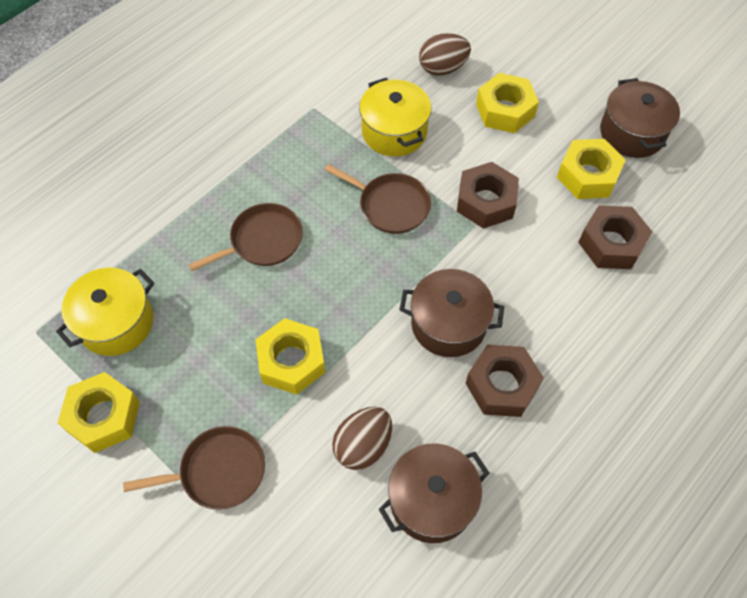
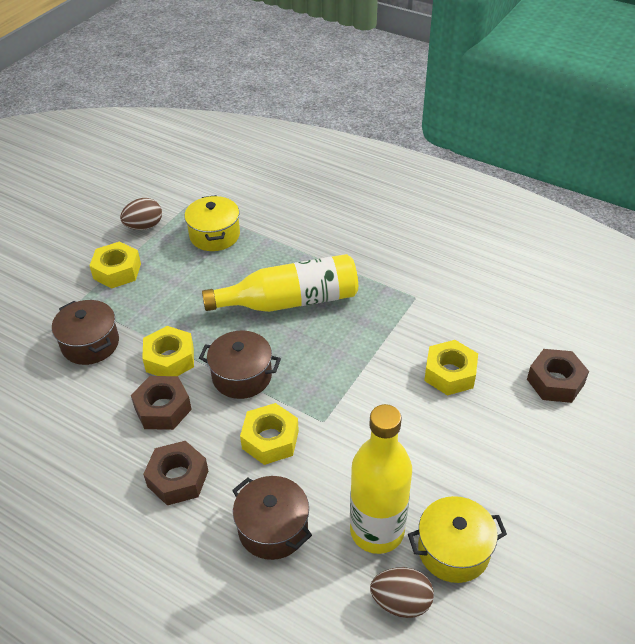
brown pan: [123,426,265,510] [189,203,303,271] [325,164,431,234] = 3 -> none = 0
yellow bottle: none = 0 -> [202,254,358,312] [350,404,412,554] = 2

